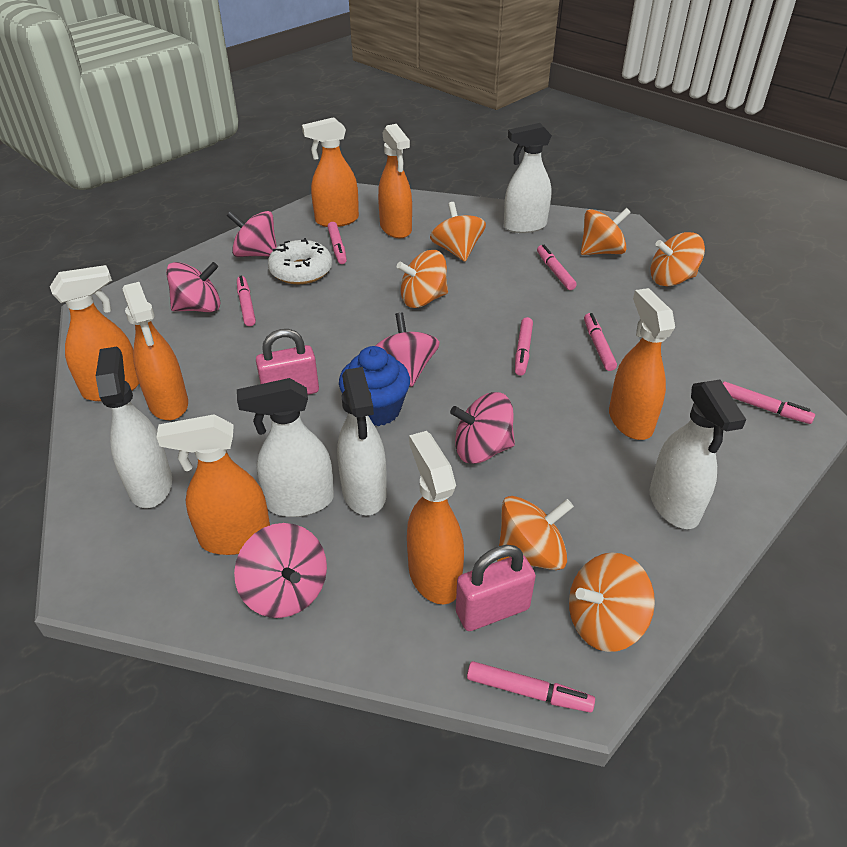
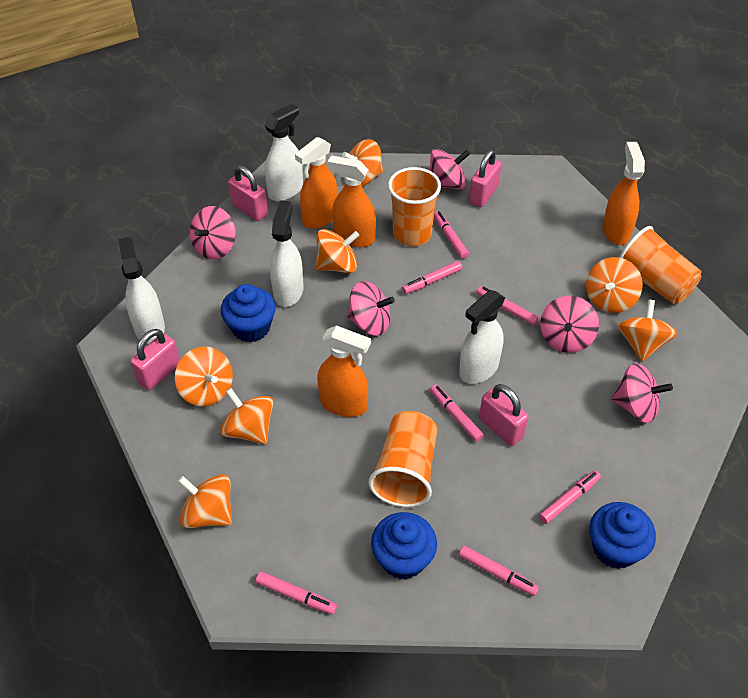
blue cupcake: [339,346,410,426] = 1 -> [221,284,276,343] [371,512,437,580] [590,502,656,569] = 3
orange cup: none = 0 -> [368,411,437,507] [388,167,441,246] [619,226,702,304] = 3
orange spinning top: [397,250,448,308] [430,202,486,262] [497,496,574,570] [569,552,655,652] [581,208,631,255] [651,232,705,286] = 6 -> [175,347,233,407] [178,474,232,528] [220,388,274,444] [315,229,359,273] [342,139,383,186] [586,257,643,313] [618,299,677,362] = 7
orange spray bottle: [50,265,139,401] [122,282,188,420] [156,414,270,555] [302,117,359,227] [378,124,412,238] [407,431,464,605] [609,288,675,440] = 7 -> [295,137,338,229] [317,325,371,417] [327,155,376,247] [602,142,645,245] = 4
pink padlock: [256,329,319,395] [456,545,536,631] = 2 -> [130,329,180,390] [228,165,268,221] [469,150,501,207] [479,384,529,446] = 4
white donut: [268,238,332,284] = 1 -> none = 0
white spray bottle: [96,347,172,508] [237,378,334,517] [337,367,387,515] [504,123,552,233] [650,379,746,529] = 5 -> [118,237,165,344] [264,104,303,201] [270,200,304,307] [459,290,505,384] = 4

